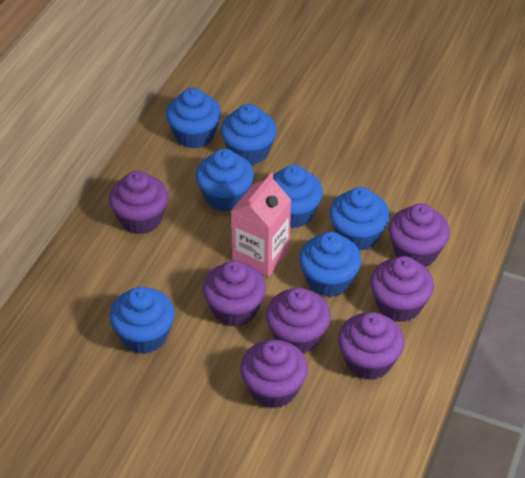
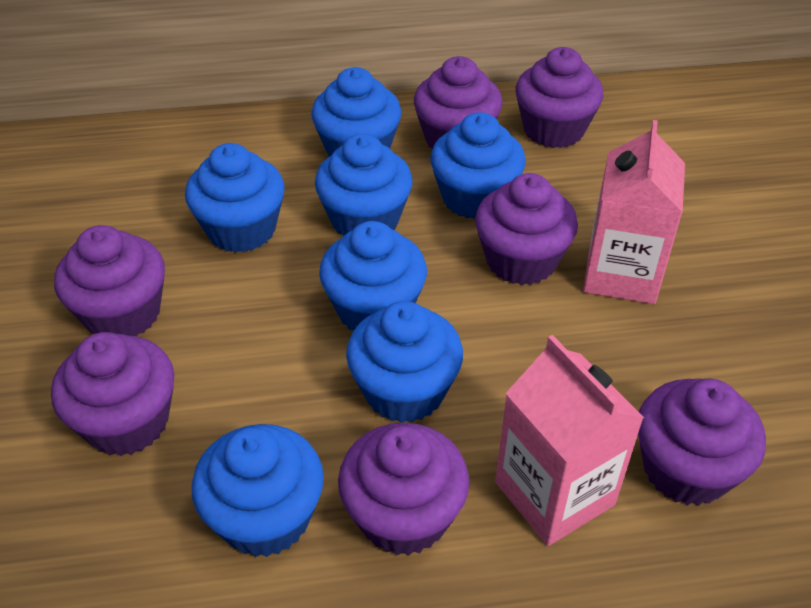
pink carton: [231,173,291,277] = 1 -> [495,335,644,546] [583,120,685,304] = 2

